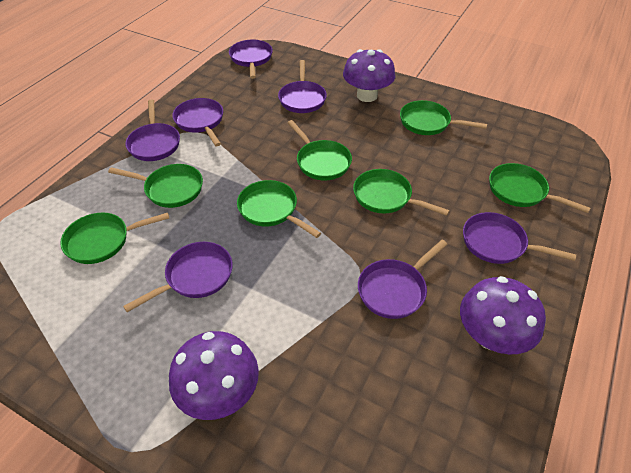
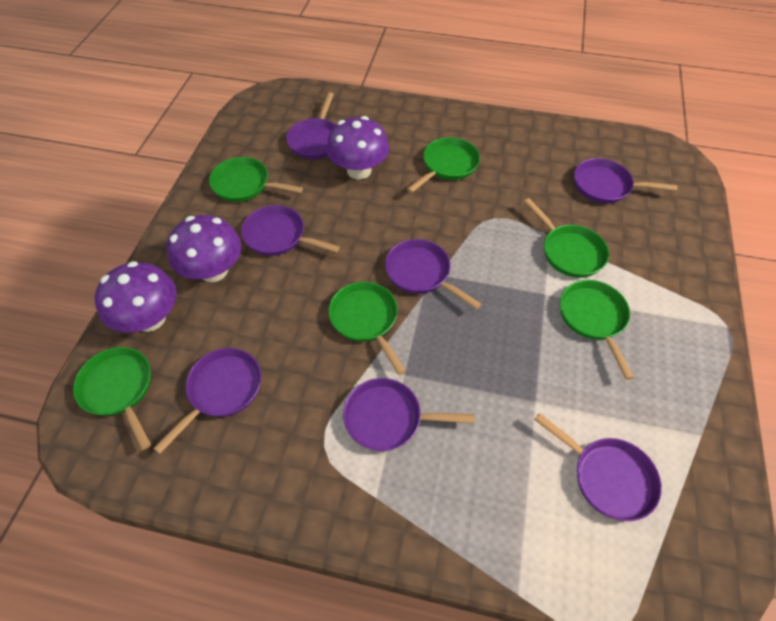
green pan: [60,213,169,264] [108,164,203,208] [237,180,321,238] [287,120,352,180] [353,169,450,216] [400,100,487,135] [489,163,591,213] = 7 -> [73,347,151,450] [209,157,303,202] [329,282,406,375] [407,137,480,193] [524,198,609,278] [560,280,634,380] = 6

